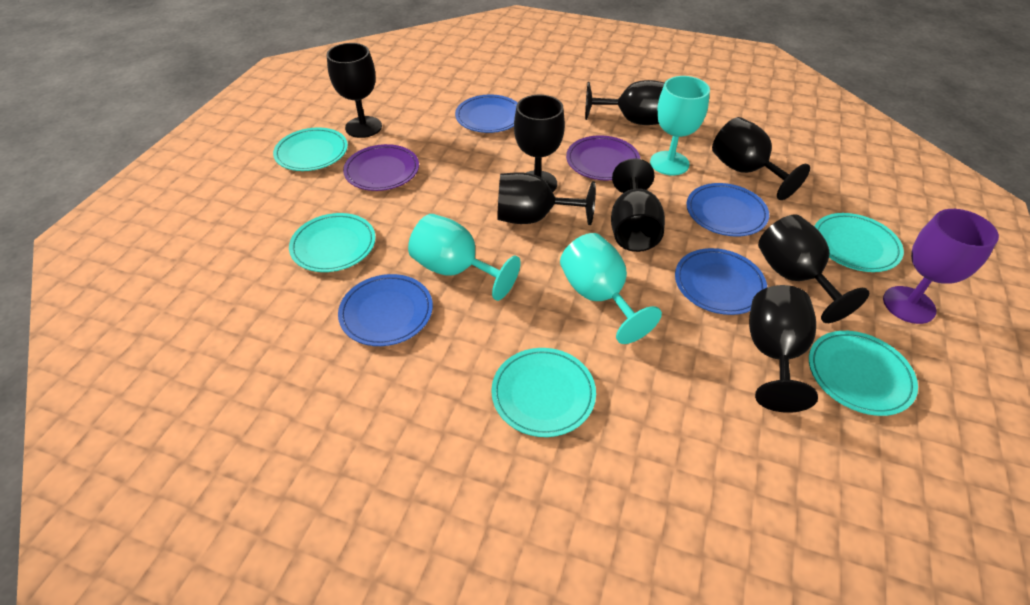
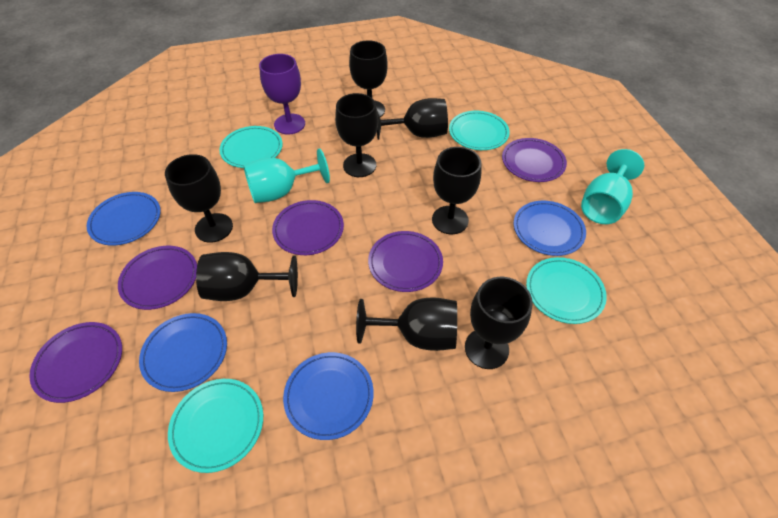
purple plate: [343,144,419,191] [566,135,640,181] = 2 -> [29,322,122,403] [118,246,197,310] [272,200,344,255] [368,231,443,292] [502,138,567,182] = 5
turquoise goblet: [408,214,521,301] [560,233,662,344] [650,76,710,175] = 3 -> [243,148,330,203] [581,149,644,224] = 2
turquoise plate: [273,127,348,171] [289,213,376,272] [491,348,596,437] [809,331,918,416] [814,213,904,272] = 5 -> [168,379,263,473] [219,126,283,168] [449,111,510,150] [526,257,607,324] = 4

